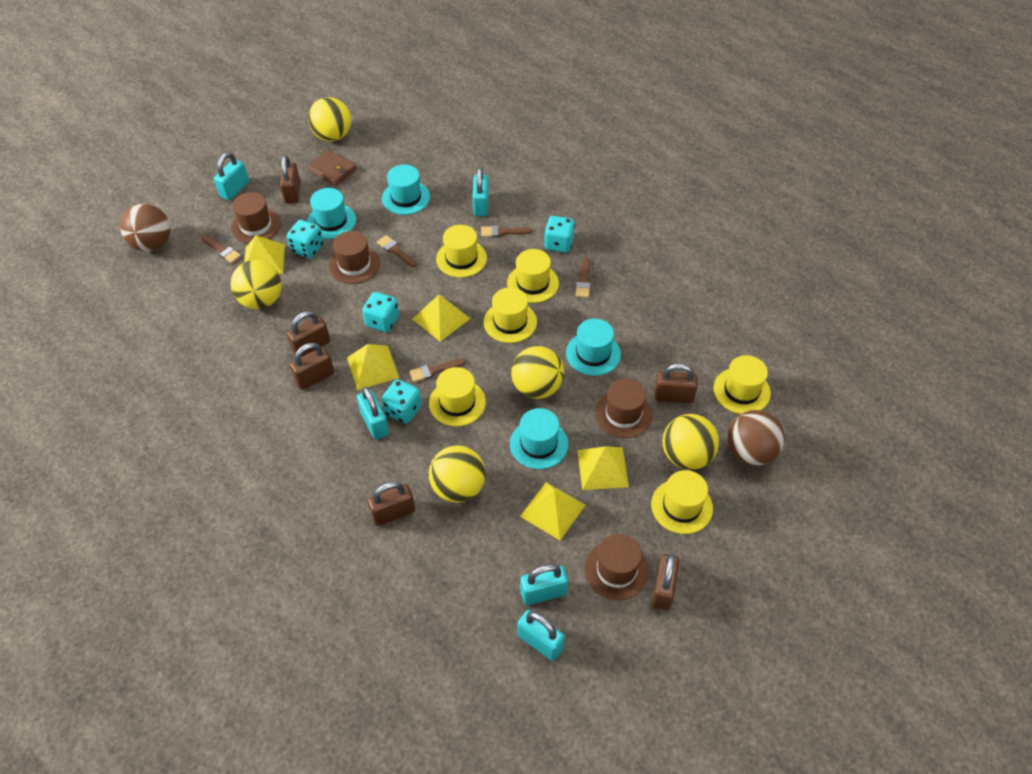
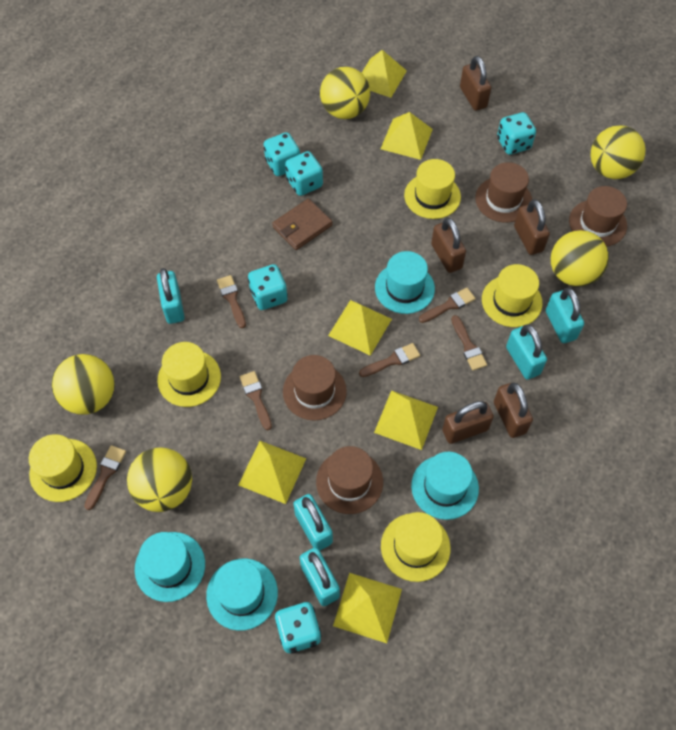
brown ball: [120,204,171,251] [728,410,785,466] = 2 -> none = 0
brown brush: [201,235,241,263] [377,235,417,267] [409,358,466,382] [481,225,532,237] [575,257,591,298] = 5 -> [84,445,126,510] [217,275,246,328] [240,371,272,430] [359,343,420,377] [419,287,476,323] [451,315,487,371] = 6
brown padlock: [280,155,301,204] [287,311,330,357] [290,343,335,390] [367,481,415,526] [651,553,679,610] [654,363,698,403] = 6 -> [431,218,466,273] [442,401,494,444] [460,56,491,111] [494,382,533,438] [514,200,550,255] = 5
turquoise dice: [287,220,324,258] [362,292,399,332] [381,379,422,424] [544,216,575,253] = 4 -> [248,264,288,310] [264,132,300,176] [275,602,321,654] [285,151,323,196] [497,112,536,155] = 5
yellow hat: [429,367,486,426] [436,225,487,278] [484,287,537,343] [507,249,559,303] [651,470,713,534] [714,355,771,414] = 6 -> [29,434,97,502] [157,342,221,407] [381,512,450,582] [404,159,461,219] [482,264,542,327] = 5
yellow pyramid: [244,235,285,274] [347,344,399,390] [413,294,470,342] [520,482,585,540] [577,446,629,490] = 5 -> [238,441,306,504] [328,300,392,356] [333,573,402,643] [362,50,407,98] [374,390,438,450] [381,112,433,160] = 6

